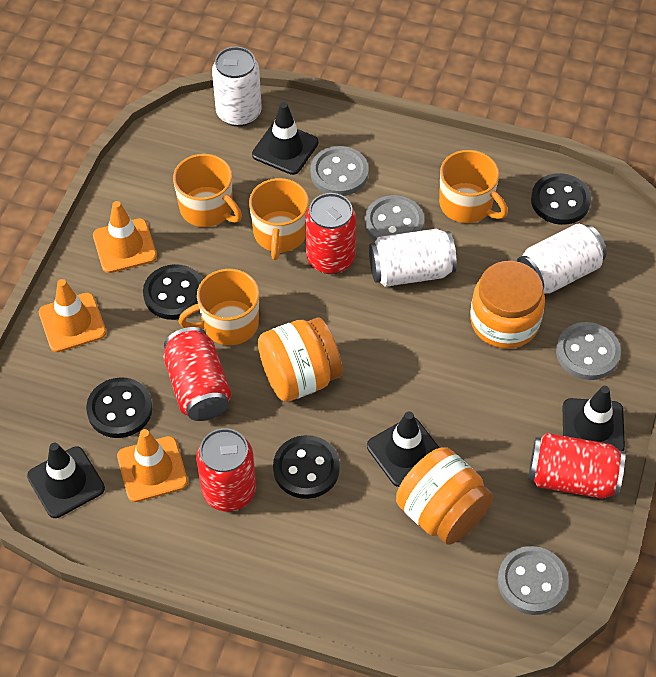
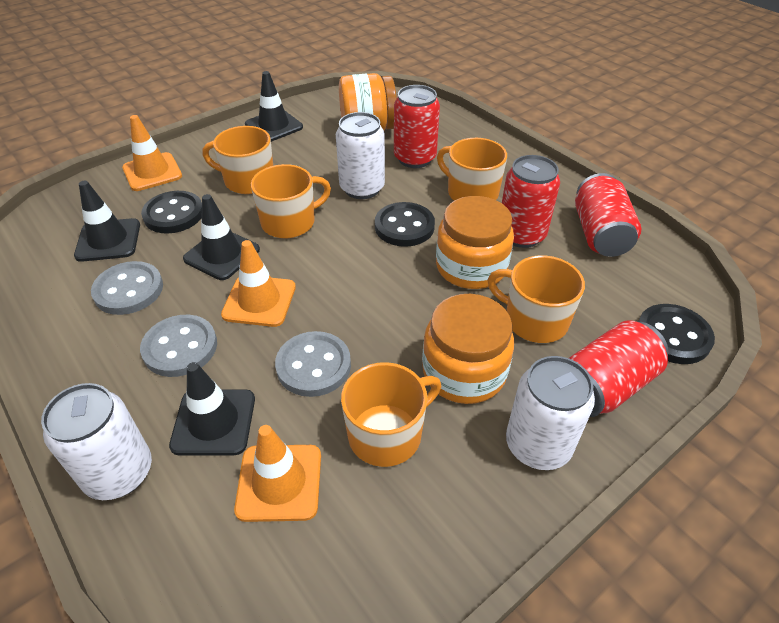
black button: [86,377,152,438] [143,264,203,320] [273,435,340,499] [531,173,591,225] = 4 -> [141,191,202,234] [375,202,435,247] [638,304,715,364] = 3
grey button: [310,146,369,196] [365,195,424,241] [498,546,569,615] [556,322,621,380] = 4 -> [91,261,163,315] [140,315,217,377] [275,331,351,397] = 3
orange mug: [173,154,242,227] [179,269,259,345] [249,178,309,260] [439,150,508,223] = 4 -> [202,126,273,194] [251,164,331,238] [341,362,441,467] [437,138,507,201] [487,255,585,343] = 5

